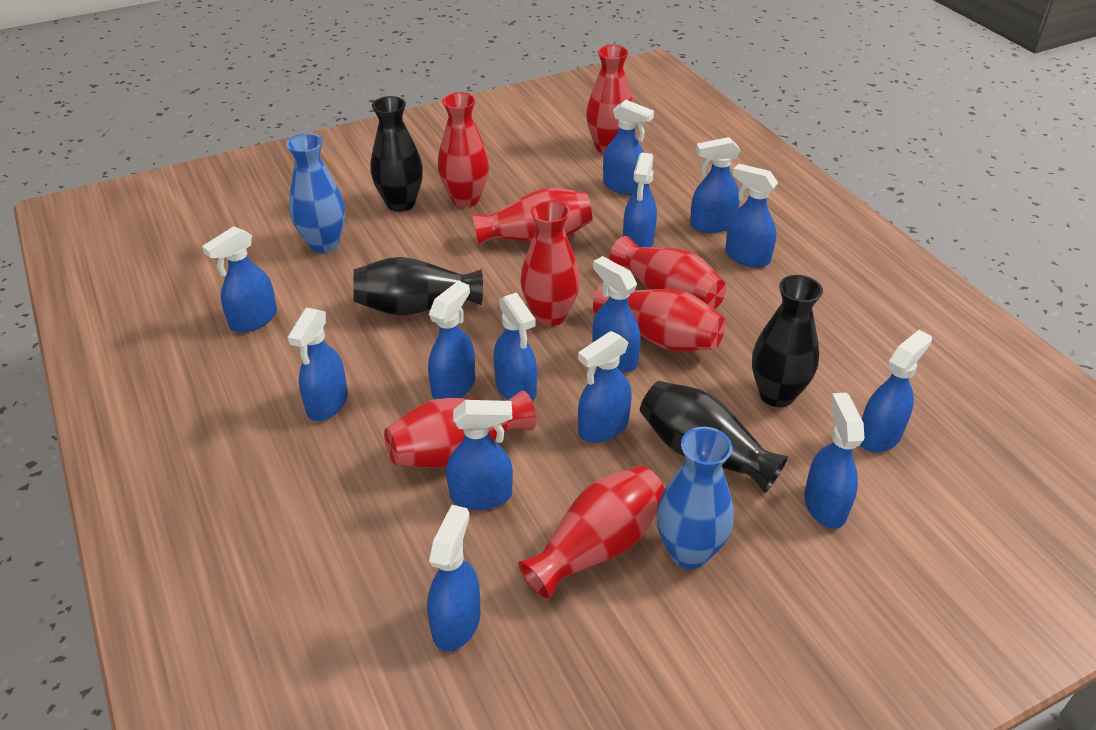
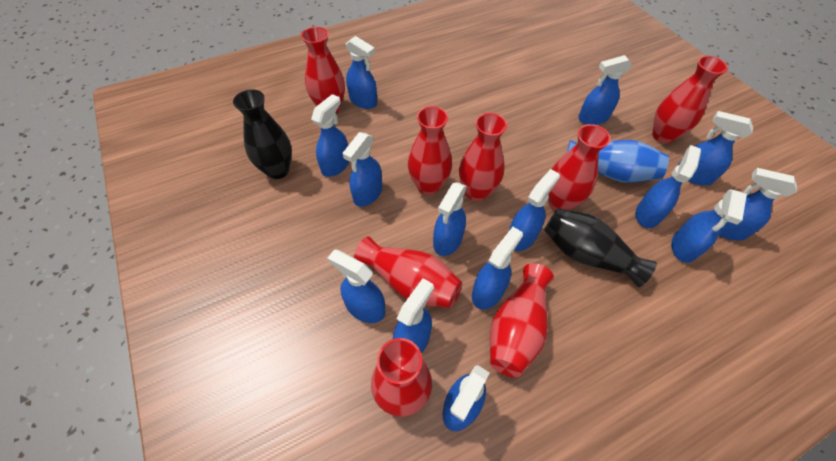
black vase: [353,257,483,315] [371,96,423,212] [640,381,788,493] [752,275,823,407] = 4 -> [233,89,292,179] [544,208,657,287] = 2
blue vase: [286,133,345,253] [657,427,733,569] = 2 -> [567,140,669,183] = 1

